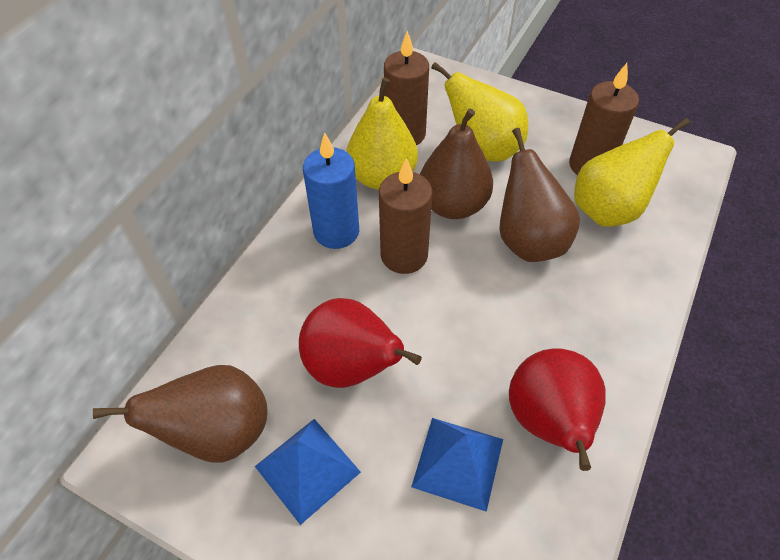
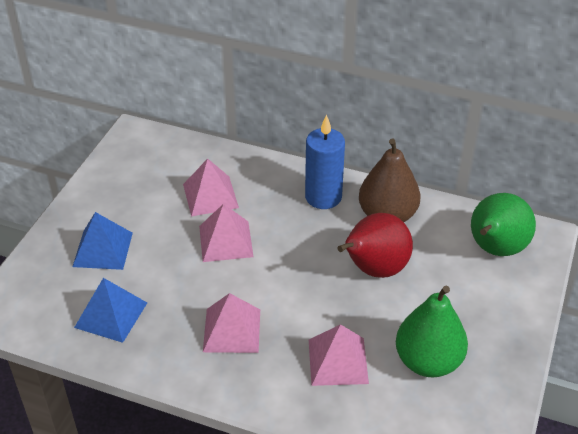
brown candle: [379,158,432,274] [384,31,429,145] [569,63,639,175] = 3 -> none = 0
brown pear: [93,365,267,463] [420,109,493,219] [499,128,580,262] = 3 -> [359,138,420,222] = 1
green pear: none = 0 -> [396,286,468,378] [471,193,536,256] = 2
pink pyramid: none = 0 -> [183,159,239,216] [199,204,253,262] [203,293,260,353] [309,324,369,386] = 4
red pear: [299,298,422,388] [509,348,606,471] = 2 -> [337,213,413,278] = 1
yellow pear: [346,78,418,190] [431,62,528,161] [574,118,690,227] = 3 -> none = 0

